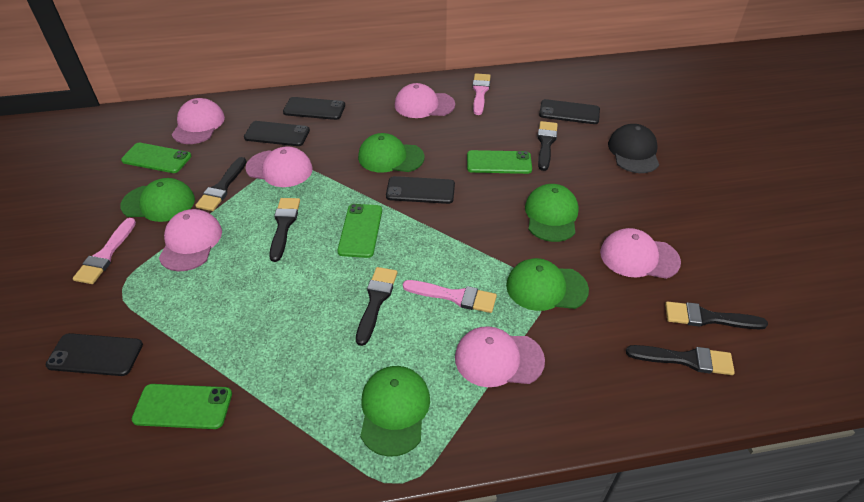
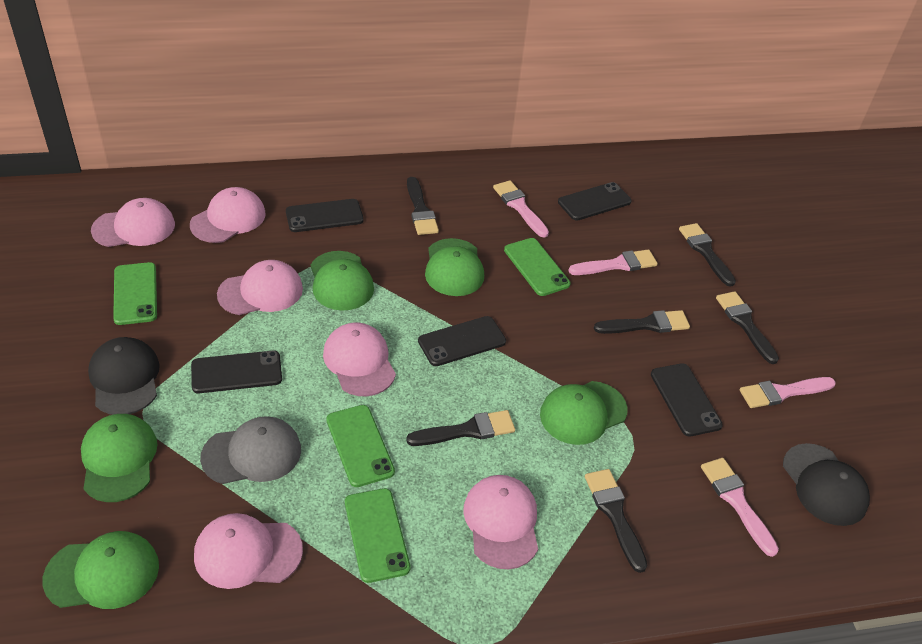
black cap: [608,124,659,173] = 1 -> [88,337,160,415] [783,443,870,526] = 2
grey cap: none = 0 -> [200,416,301,484] = 1
pink brush: [73,218,136,284] [403,280,497,313] [472,73,491,115] = 3 -> [493,180,549,237] [568,250,658,275] [701,458,779,557] [740,377,836,408] = 4

